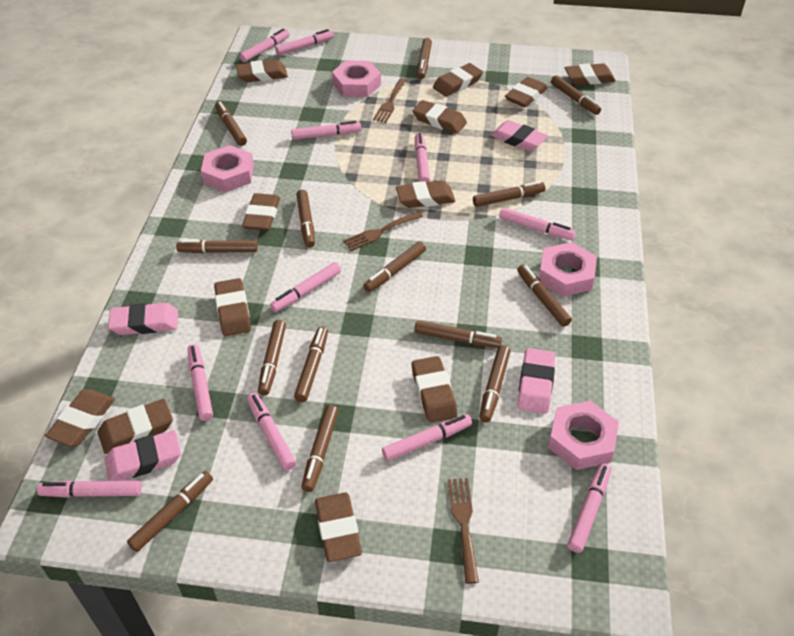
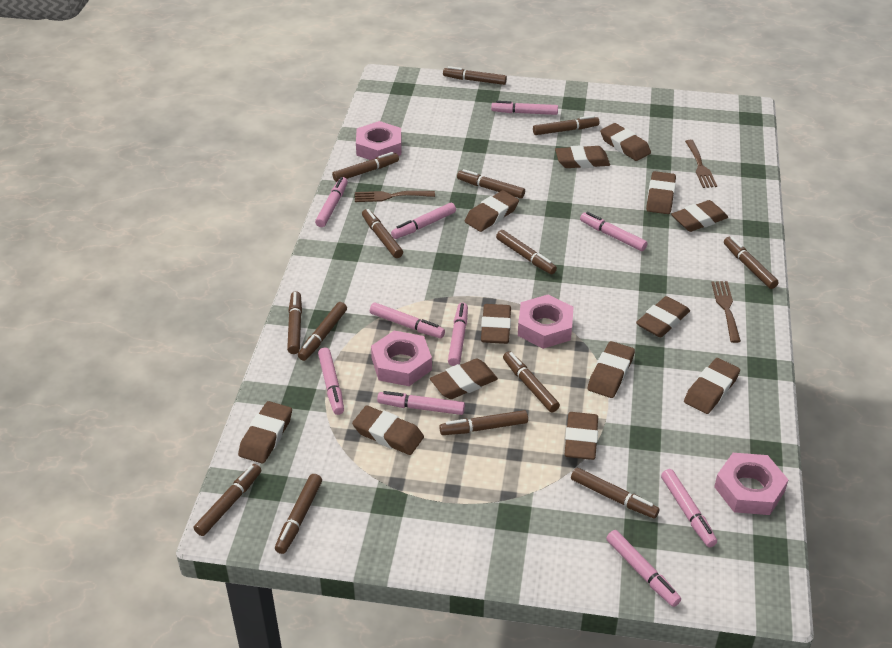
brown eraser: [45,389,115,447] [98,399,173,454] [214,278,251,336] [236,60,288,82] [242,193,280,231] [315,492,362,562] [396,180,455,208] [412,356,457,423] [413,100,467,134] [433,63,483,97] [505,77,548,107] [565,63,616,85] = 12 -> [238,401,292,463] [352,405,424,455] [430,358,498,399] [465,190,519,232] [481,304,511,344] [555,145,610,168] [564,412,598,460] [587,341,635,398] [600,123,651,161] [636,296,690,338] [646,171,676,214] [671,200,728,232] [684,358,740,414] = 13
pink eraser: [105,430,181,481] [108,303,178,335] [491,120,548,151] [518,348,555,414] = 4 -> none = 0
pink marker: [37,480,142,498] [188,344,213,421] [239,29,290,62] [247,393,296,470] [270,262,341,312] [275,29,334,55] [291,121,361,140] [382,414,472,461] [415,133,430,182] [499,208,576,240] [568,463,611,553] = 11 -> [315,177,348,227] [318,348,344,415] [370,303,445,338] [377,391,465,415] [391,203,456,239] [448,303,468,366] [491,101,558,115] [580,212,647,251] [606,530,681,607] [661,469,717,547] = 10

